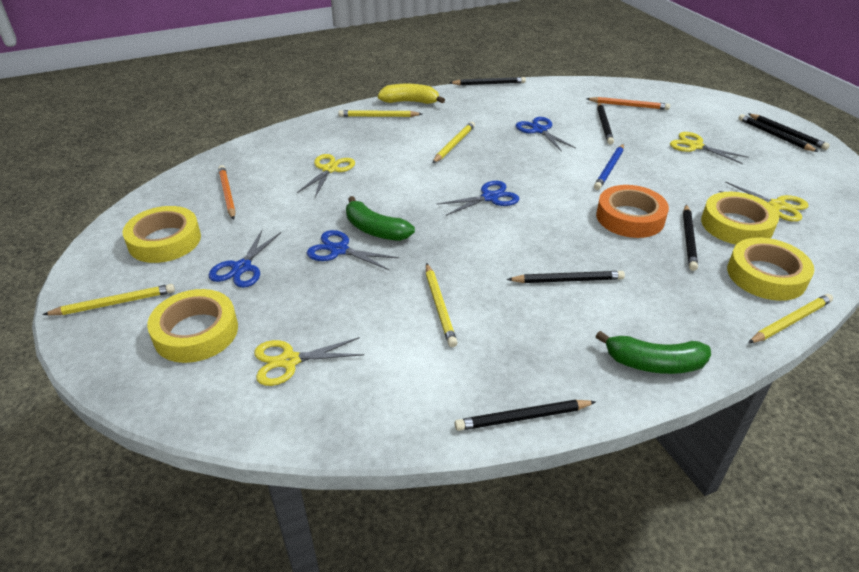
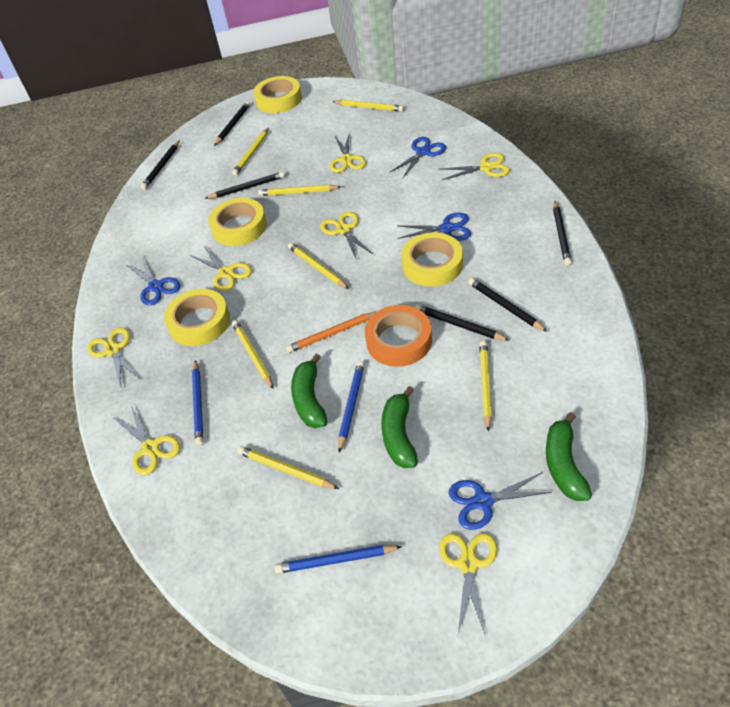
black pencil: [450,77,526,85] [455,400,596,431] [507,271,625,283] [597,102,614,145] [683,205,698,271] [738,114,818,152] [748,114,830,150] = 7 -> [141,140,180,190] [205,172,285,199] [214,101,250,146] [415,305,510,341] [468,278,547,332] [553,201,572,266] = 6
blue pencil: [594,144,624,190] = 1 -> [192,360,203,446] [275,545,402,574] [338,361,365,453] = 3
green banana: [346,196,415,241] [596,331,711,374] = 2 -> [291,353,327,428] [381,386,418,468] [546,412,592,501] = 3
orange pencil: [218,165,236,220] [586,97,670,110] = 2 -> [286,312,376,353] = 1
yellow banana: [378,84,445,104] = 1 -> none = 0
yellow pencil: [42,284,175,315] [338,110,422,117] [426,263,458,347] [433,122,475,163] [748,294,833,343] = 5 -> [232,127,269,176] [232,320,274,389] [237,446,339,489] [258,185,341,196] [288,243,349,289] [332,100,404,112] [479,341,492,432] = 7
yellow scissors: [254,337,364,386] [297,154,355,197] [670,132,749,164] [719,181,809,222] = 4 -> [87,327,140,387] [114,406,180,475] [190,246,252,291] [320,211,373,260] [330,132,366,173] [439,533,497,637] [440,153,510,180] = 7

